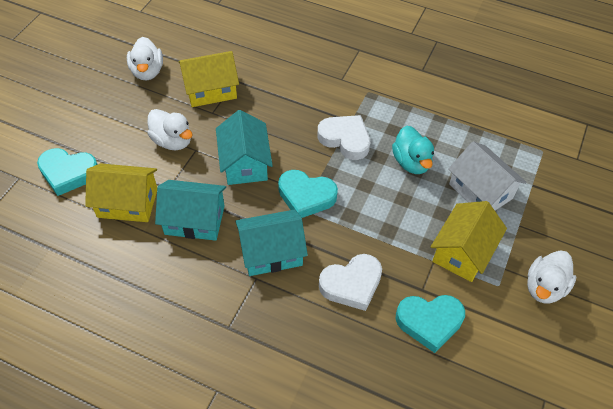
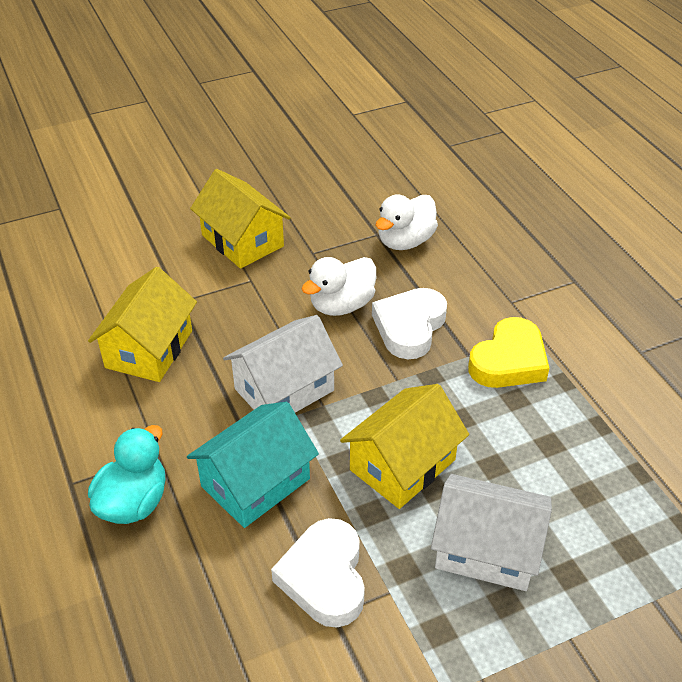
turquoise heart: [37,148,98,196] [278,170,338,218] [396,295,465,353] = 3 -> none = 0
turquoise house: [155,180,226,241] [216,110,273,185] [235,209,308,276] = 3 -> [187,402,319,528] = 1
white duck: [127,37,163,80] [147,109,193,150] [527,250,576,304] = 3 -> [302,257,376,316] [376,194,438,250] = 2
white house: [448,141,527,211] = 1 -> [223,315,343,413] [431,474,552,591] = 2
yellow heart: none = 0 -> [468,317,549,388] = 1

